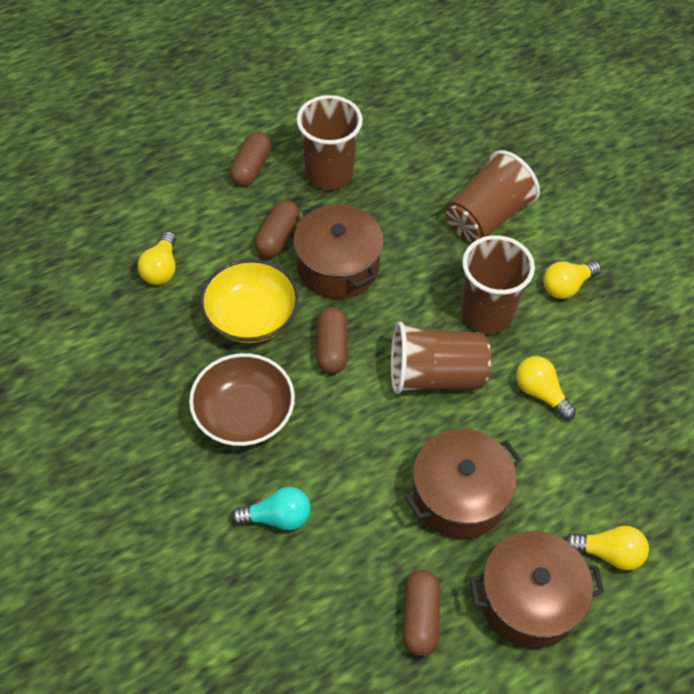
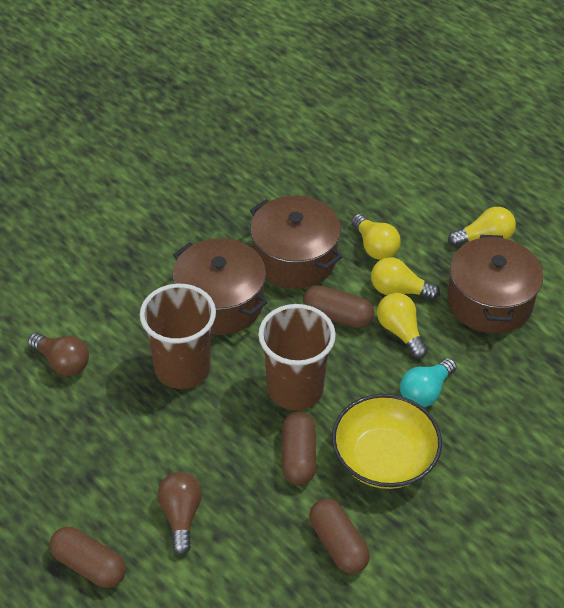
brown bowl: [189,353,295,446] = 1 -> none = 0
brown cup: [297,95,363,190] [391,322,491,394] [445,150,540,242] [461,235,535,334] = 4 -> [140,284,216,389] [258,304,336,410] = 2
brown light bulb: none = 0 -> [28,333,89,376] [158,472,202,555] = 2

